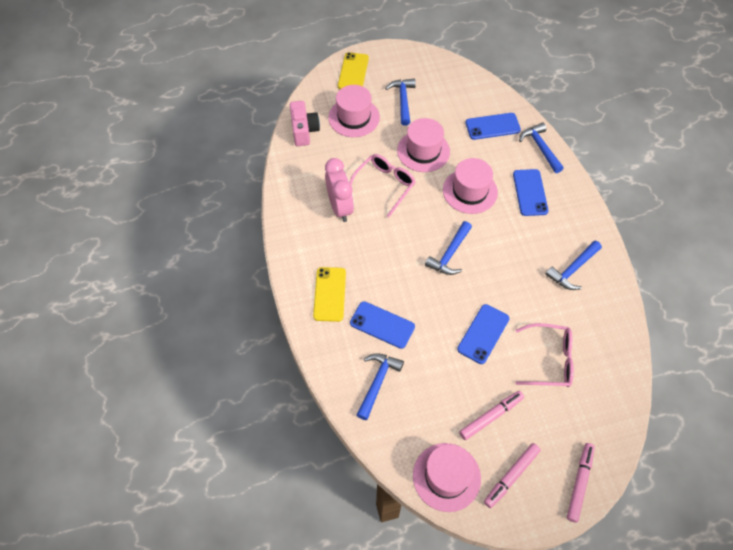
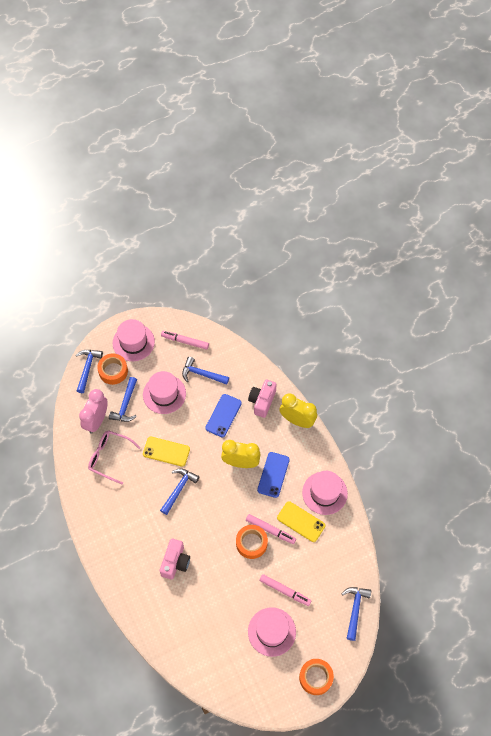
blue phone: [350,301,415,349] [457,304,510,364] [465,113,521,140] [513,169,548,216] = 4 -> [205,394,242,437] [257,452,290,498] = 2
orange tape: none = 0 -> [97,353,128,385] [236,525,268,559] [299,659,334,695] = 3
pink camera: [290,101,320,146] = 1 -> [160,539,190,580] [248,380,277,418] = 2
pink glasses: [349,154,416,217] [515,323,574,387] = 2 -> [88,430,140,484] = 1
yellow clock: none = 0 -> [221,440,261,468] [280,394,317,428] = 2

